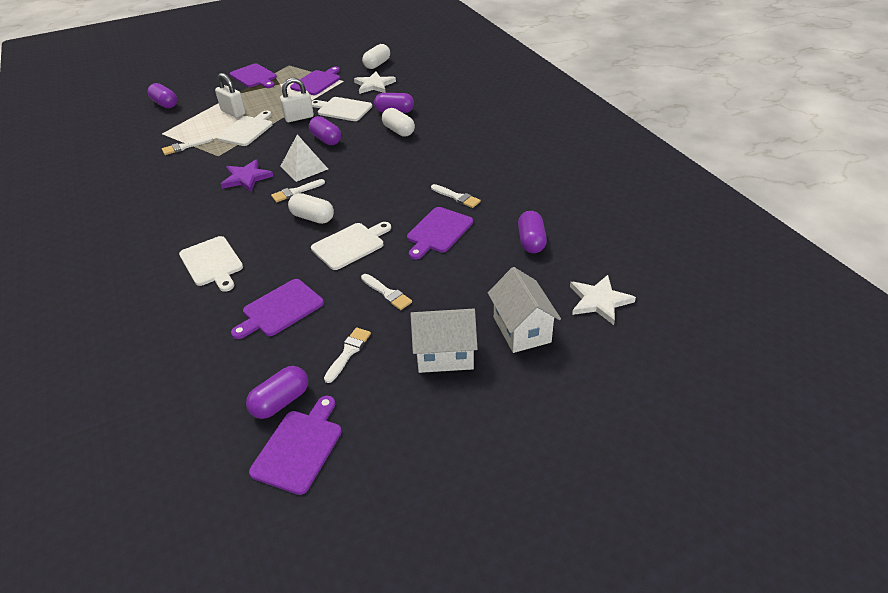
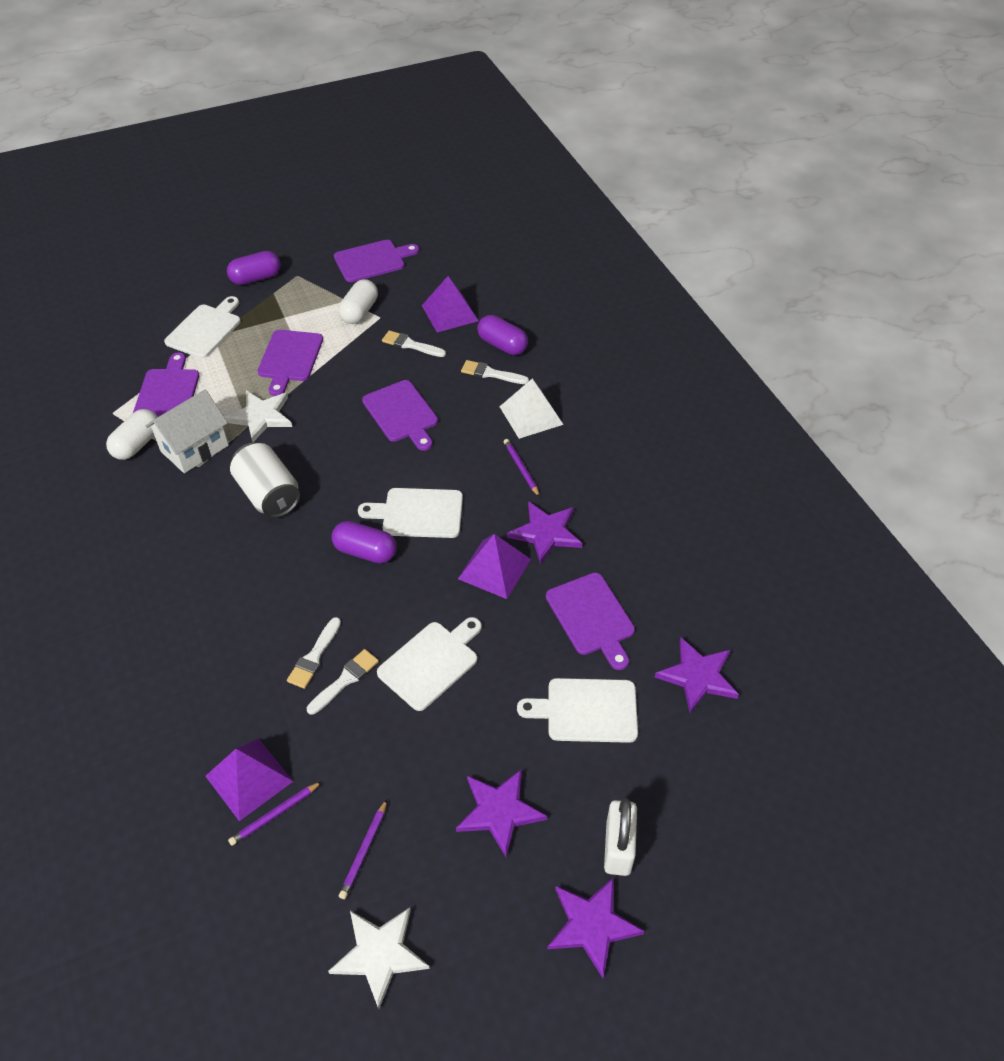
purple capsule: [148,83,177,108] [246,366,308,419] [309,116,341,145] [374,93,414,113] [518,211,547,253] = 5 -> [227,251,281,285] [332,521,397,563] [477,315,528,355] = 3
purple pencil: none = 0 -> [228,781,322,846] [339,799,387,899] [504,439,540,497] = 3
purple pyramid: none = 0 -> [205,738,293,821] [422,276,478,332] [458,534,531,599] = 3
purple star: [221,159,274,192] = 1 -> [456,769,547,857] [507,501,582,565] [547,877,644,978] [655,638,739,713] = 4
white brush: [162,136,213,155] [271,179,325,202] [324,327,371,383] [361,274,412,310] [431,184,481,208] = 5 -> [287,617,341,689] [307,649,379,715] [382,330,446,357] [461,360,529,384] = 4
white can: none = 0 -> [230,442,300,518] = 1
white capsule: [288,193,334,224] [362,44,390,69] [382,108,415,137] = 3 -> [106,409,158,460] [338,279,378,324] = 2
white house: [410,309,478,373] [488,267,561,353] = 2 -> [146,390,229,473] = 1
white padlock: [215,73,246,118] [280,78,314,122] = 2 -> [604,798,637,876] = 1

